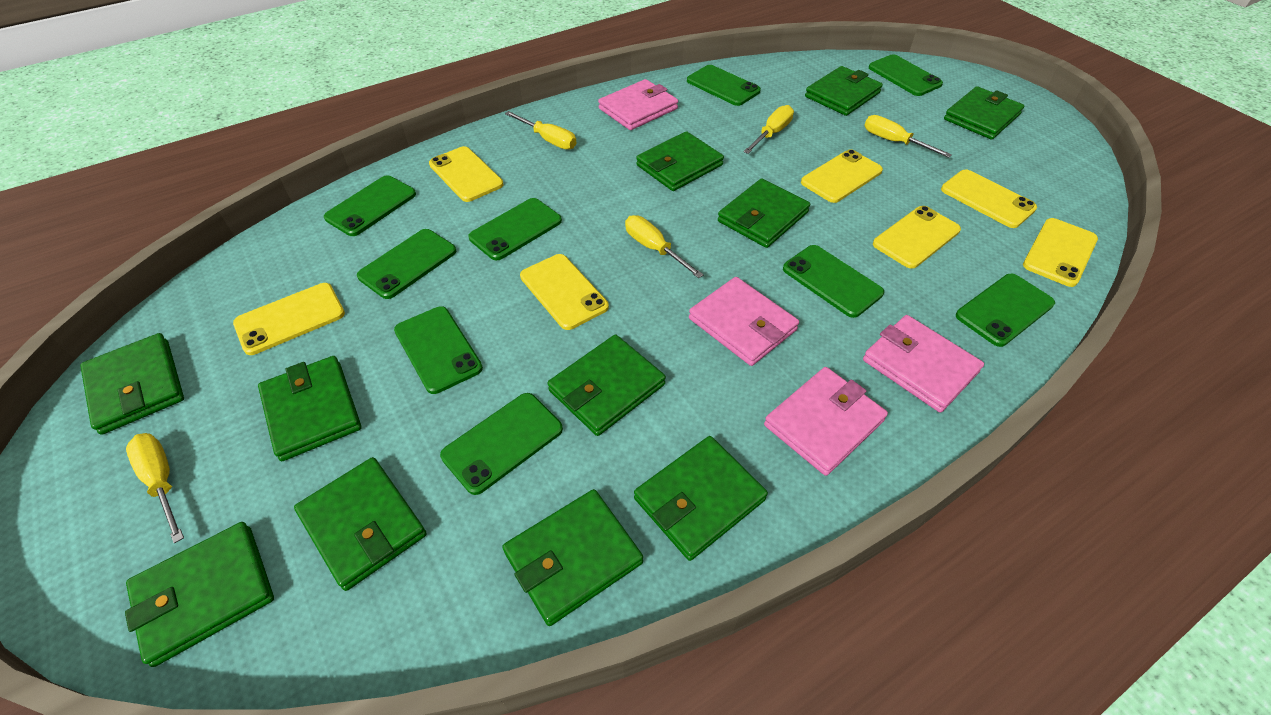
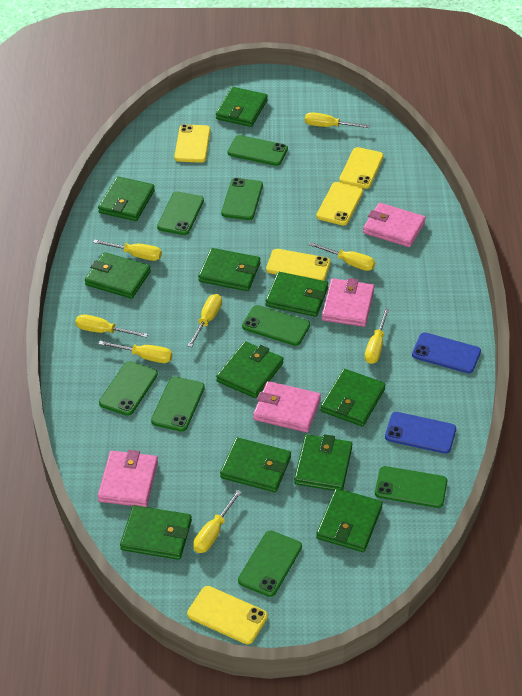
blue phone: none = 0 -> [385,412,456,454] [412,332,481,373] = 2
green phone: [324,175,416,236] [357,229,456,299] [394,306,483,394] [440,393,563,495] [468,198,562,261] [687,65,761,106] [783,245,884,318] [869,54,943,96] [956,274,1055,347] = 9 -> [99,361,158,416] [151,376,205,432] [157,191,204,235] [221,178,263,220] [228,135,288,166] [238,531,302,597] [242,305,310,346] [375,466,447,508] = 8
yellow phone: [233,283,345,355] [429,146,503,202] [520,254,609,330] [801,149,883,203] [873,206,961,269] [941,170,1037,228] [1023,218,1098,287] = 7 -> [174,124,210,163] [187,586,268,644] [266,249,331,281] [316,182,363,225] [339,147,384,189] = 5
yellow screwdriver: [126,433,184,543] [505,111,577,150] [625,215,704,278] [743,105,794,154] [864,115,952,158] = 5 -> [75,314,148,337] [93,240,162,261] [99,341,172,363] [188,294,222,347] [193,490,242,553] [305,112,370,128] [308,242,375,271] [365,308,389,364] = 8

